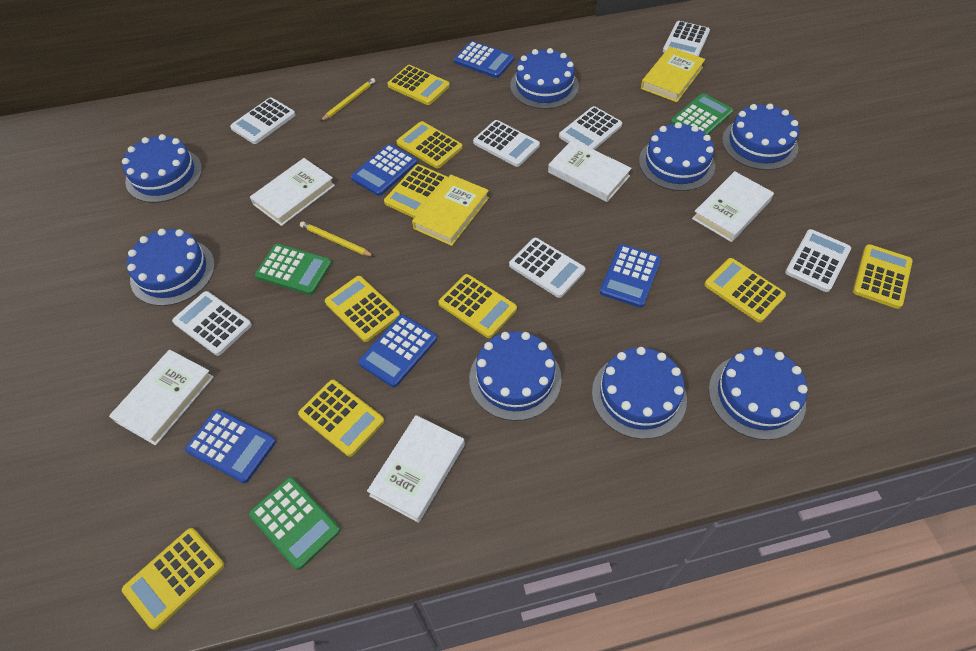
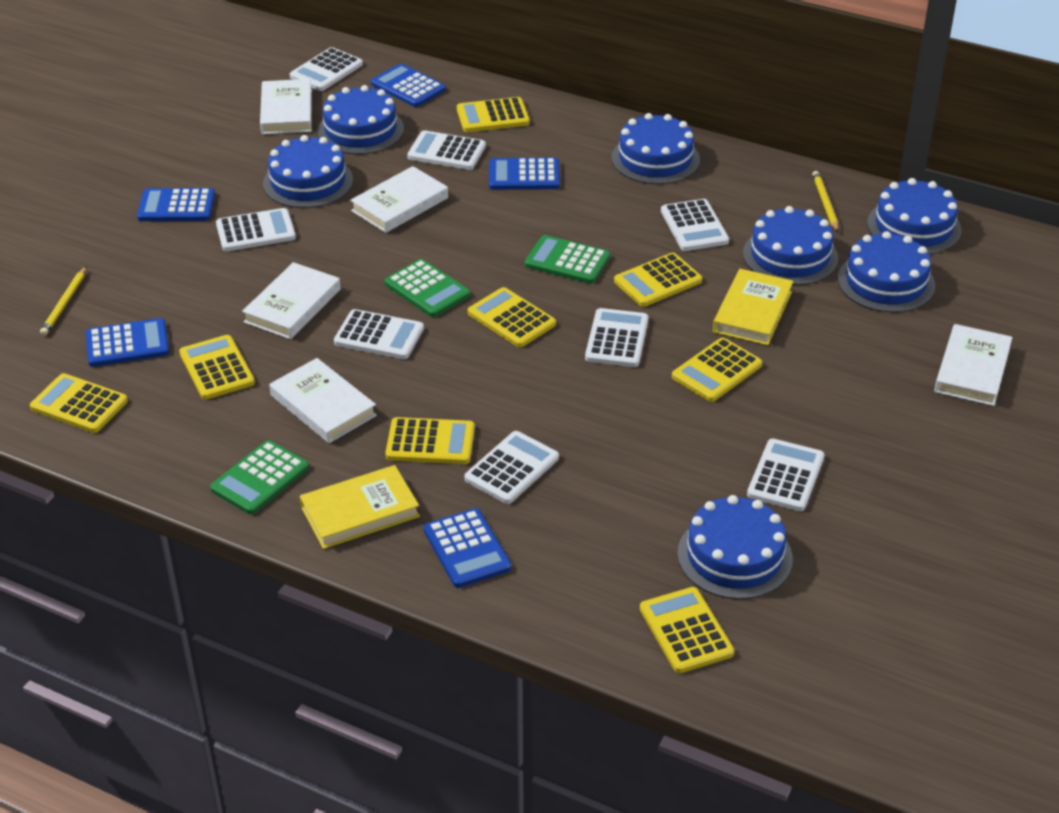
blue cake: [122,134,202,203] [127,229,215,306] [469,331,562,421] [510,48,579,109] [592,347,687,439] [639,122,715,191] [709,347,808,440] [722,104,799,170] = 8 -> [263,135,353,208] [317,85,404,155] [611,113,700,184] [677,495,793,599] [743,206,838,285] [838,231,935,313] [867,178,961,254] = 7
white calculator: [172,291,252,356] [230,97,295,144] [473,120,540,167] [509,238,585,298] [559,106,622,150] [663,21,710,57] [785,229,851,292] = 7 -> [216,208,296,251] [290,47,363,91] [334,309,424,359] [407,130,486,170] [464,431,559,504] [585,308,649,367] [661,199,729,251] [747,439,824,511] = 8
yellow calculator: [122,528,224,630] [298,380,384,457] [325,276,400,342] [384,164,448,218] [387,65,450,105] [397,121,462,169] [439,274,517,338] [704,258,786,323] [853,244,913,309] = 9 -> [30,373,128,433] [179,335,255,400] [385,417,475,464] [457,97,530,132] [468,287,556,347] [614,253,702,307] [640,587,734,673] [672,338,762,402] = 8

